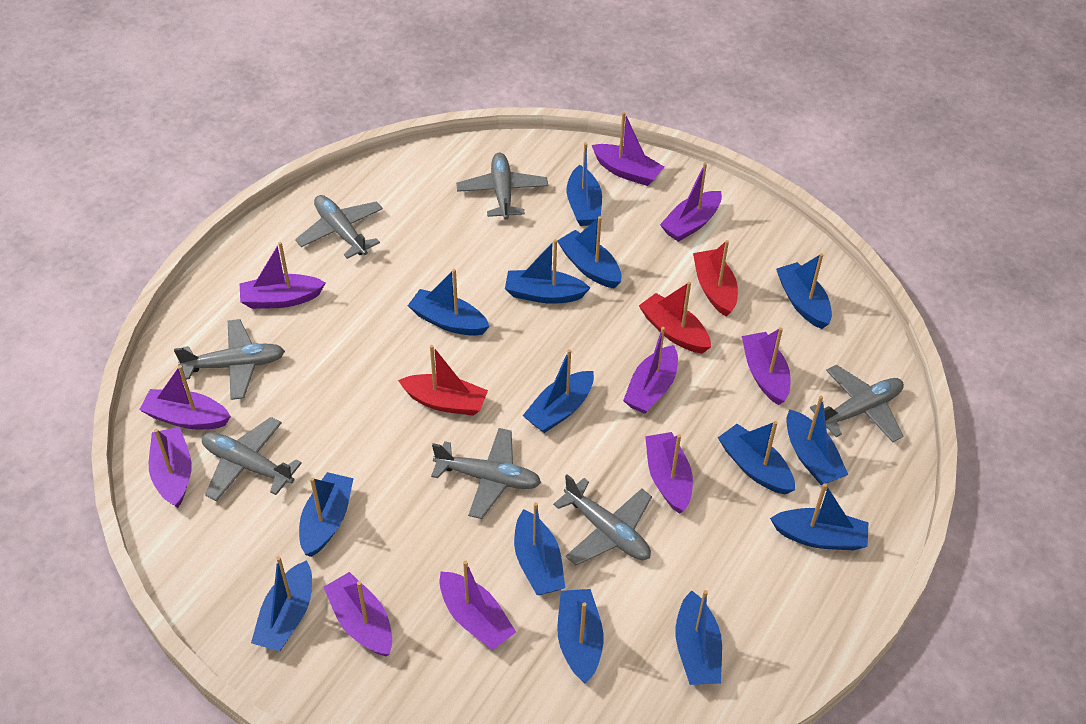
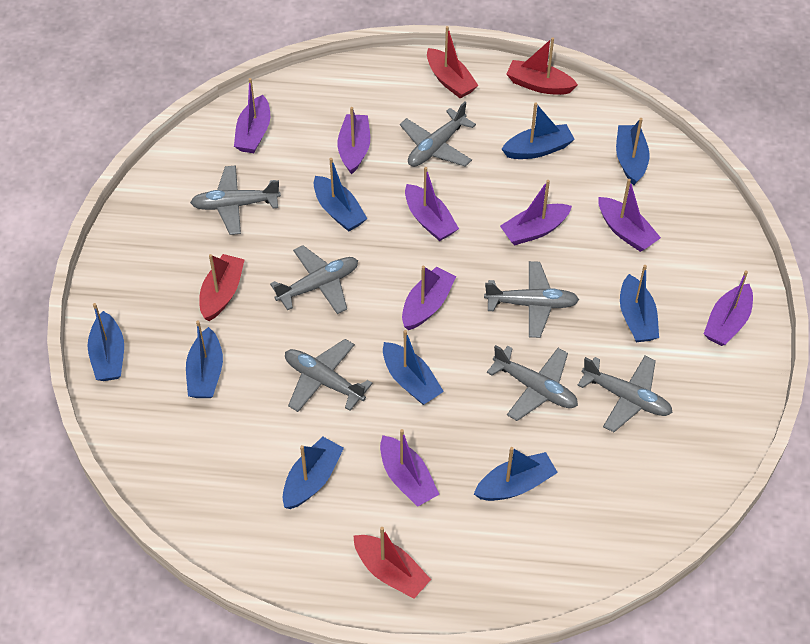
blue boat: [251,556,312,651] [299,472,354,557] [408,269,490,336] [505,239,590,304] [514,502,565,595] [523,349,594,433] [557,216,621,289] [557,589,604,684] [567,143,602,226] [676,590,722,685] [718,421,795,495] [770,483,868,550] [776,253,832,329] [786,396,848,485] = 14 -> [87,303,124,381] [186,320,223,398] [283,437,344,509] [314,158,367,232] [383,330,444,405] [474,447,558,501] [502,102,575,159] [616,118,649,185] [620,265,659,342] = 9
purple boat: [139,365,231,430] [149,427,192,508] [240,242,326,309] [324,572,392,656] [439,561,516,650] [592,112,664,186] [623,327,678,414] [645,432,693,514] [660,163,722,242] [742,327,790,405] = 10 -> [234,78,270,153] [337,107,370,174] [380,429,439,507] [402,265,456,330] [405,167,459,241] [500,180,572,245] [598,179,661,252] [704,270,753,346] = 8
red boat: [398,345,488,416] [639,282,711,354] [693,240,738,317] = 3 -> [199,254,245,321] [353,527,431,599] [427,26,479,98] [506,37,578,95] = 4

